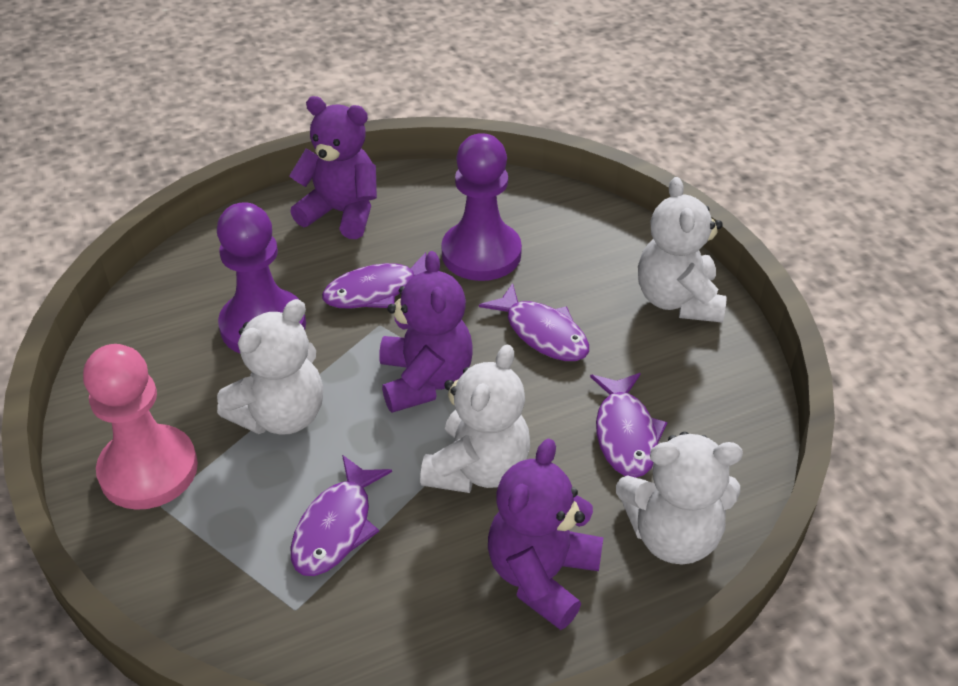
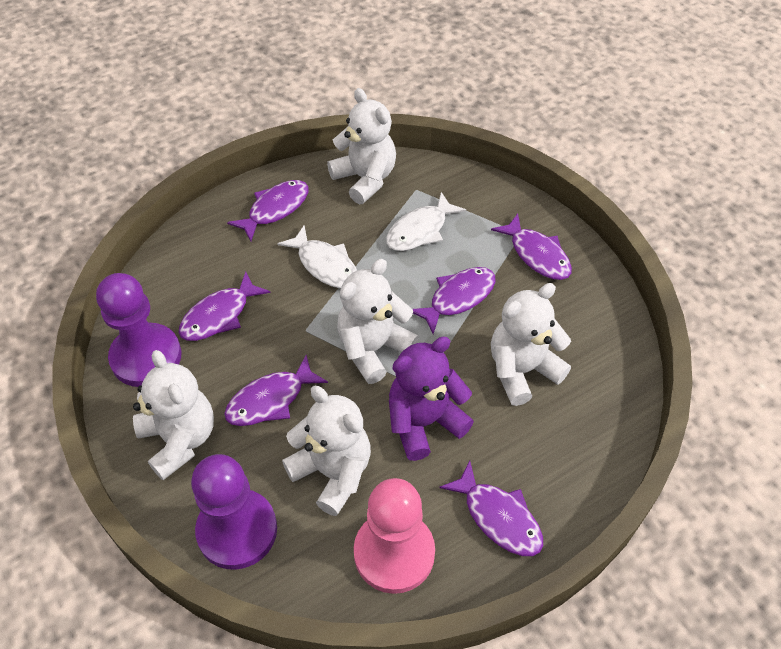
purple fish: [291,455,392,576] [322,252,427,309] [479,283,589,361] [590,373,668,478] = 4 -> [178,272,270,341] [224,355,328,426] [227,180,309,241] [413,267,495,334] [439,461,543,556] [491,214,572,280] = 6
purple teddy bear: [289,96,377,239] [379,251,473,413] [488,438,603,630] = 3 -> [389,337,474,461] = 1
white fish: none = 0 -> [278,225,357,288] [386,192,466,251] = 2
white teddy bear: [217,299,323,435] [420,344,530,493] [616,432,743,564] [638,177,727,323] = 4 -> [133,350,214,480] [282,386,371,516] [327,88,396,204] [337,259,419,384] [491,283,571,406] = 5

